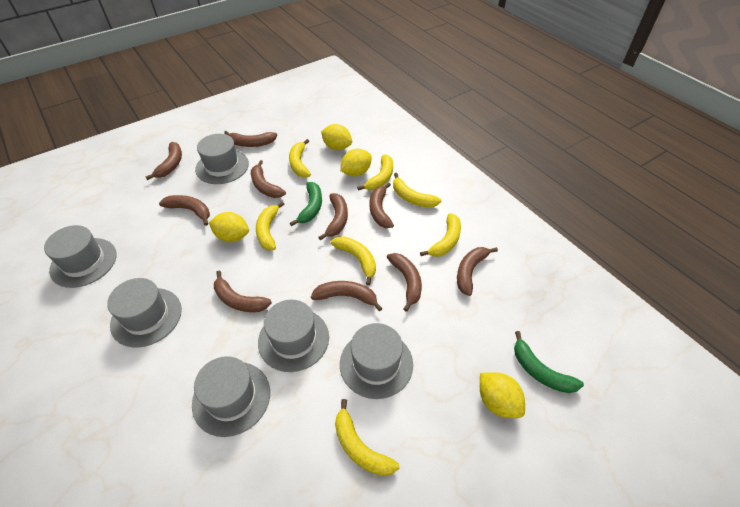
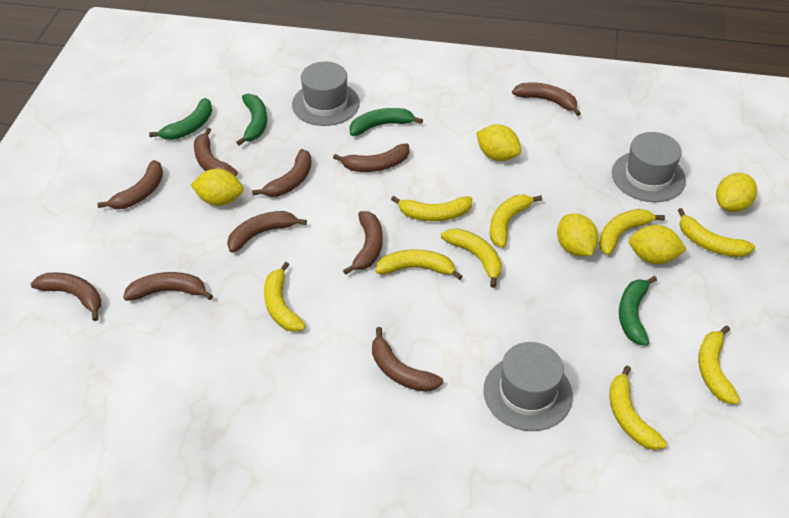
green banana: [290,182,322,226] [514,331,584,393] = 2 -> [149,98,212,140] [236,94,267,146] [349,108,423,136] [619,276,657,346] = 4
grey hat: [44,225,116,288] [107,278,182,347] [192,356,270,437] [195,134,249,184] [258,300,329,372] [340,323,413,399] = 6 -> [292,62,360,126] [483,342,573,431] [612,132,686,202] = 3
yellow banana: [256,202,284,250] [289,139,311,178] [331,236,376,285] [335,399,399,476] [357,155,393,191] [393,173,441,208] [420,213,461,257] = 7 -> [264,262,306,332] [375,249,463,280] [391,196,473,221] [441,228,502,288] [490,195,542,248] [599,209,665,255] [609,366,667,450] [678,208,755,257] [698,326,740,404] = 9
yellow lemon: [209,212,249,242] [321,124,352,150] [340,149,372,176] [480,372,525,418] = 4 -> [191,169,243,206] [476,124,521,161] [557,214,598,256] [629,225,687,264] [716,173,757,212] = 5

